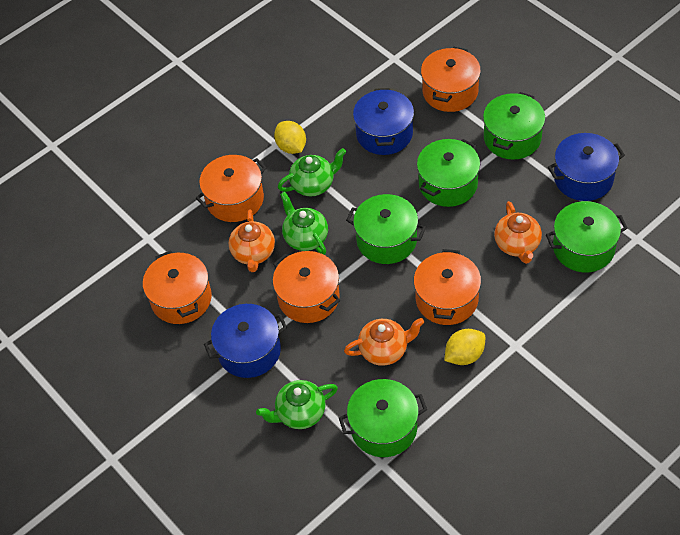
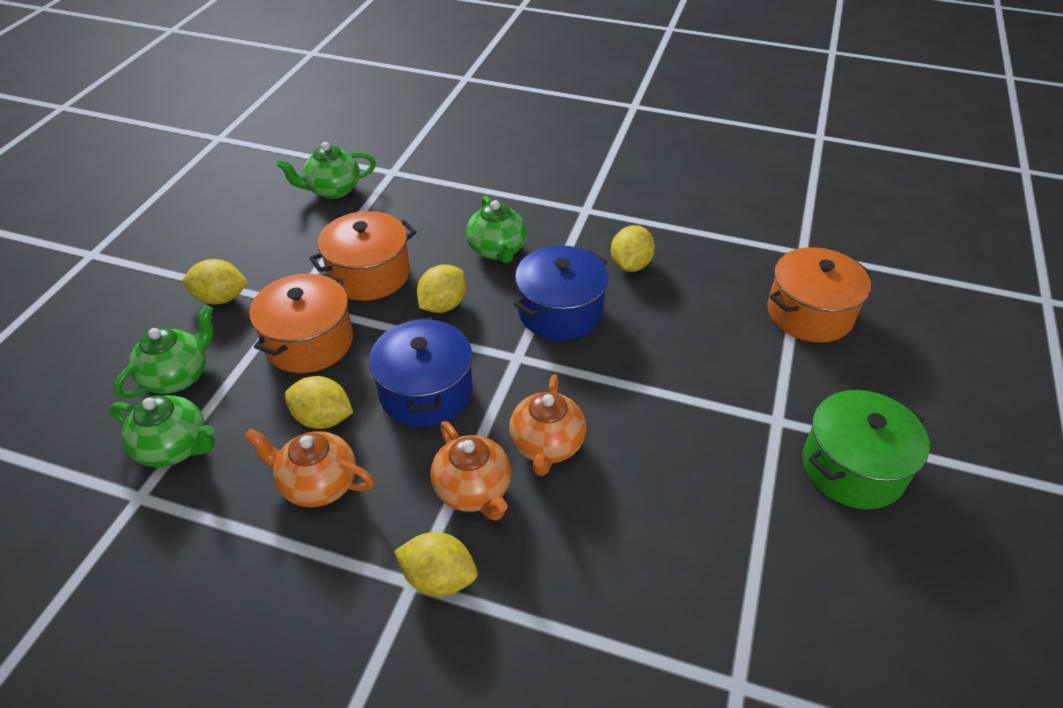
blue pot: [204,304,287,378] [353,88,414,155] [548,133,625,201] = 3 -> [369,317,472,427] [513,245,608,341] = 2
green pot: [339,379,427,457] [346,194,426,264] [417,139,480,207] [483,92,545,160] [546,201,628,272] = 5 -> [802,390,930,509] = 1
green teapot: [256,380,338,429] [278,148,346,196] [280,192,328,255] = 3 -> [110,395,215,467] [114,305,213,398] [277,142,376,199] [466,196,527,263] = 4
orange pot: [143,250,212,324] [196,155,266,222] [273,251,340,323] [414,249,481,325] [421,47,481,112] = 5 -> [249,273,353,373] [309,211,416,301] [767,247,871,343] = 3
yellow lemon: [274,121,306,154] [444,329,485,365] = 2 -> [183,259,248,304] [285,376,353,429] [394,532,478,597] [417,264,466,313] [611,225,655,272] = 5

